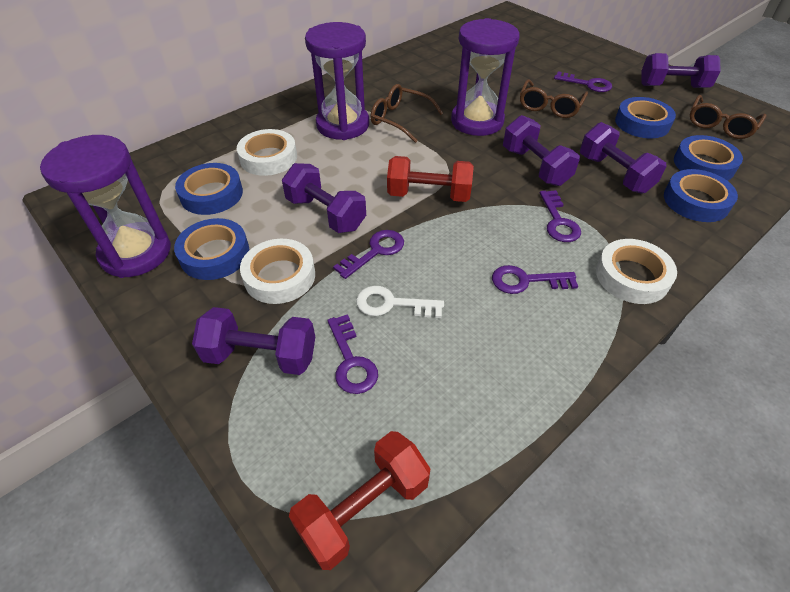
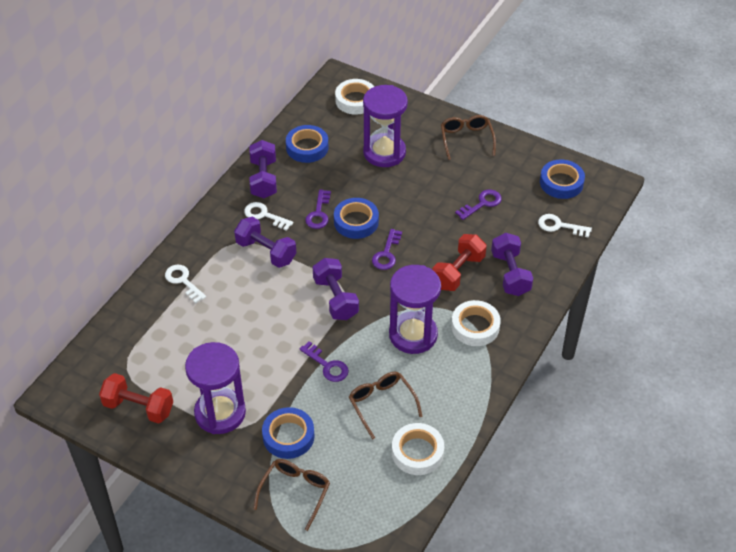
blue tape: [174,218,249,280] [175,163,243,215] [615,97,676,138] [664,169,738,222] [674,135,743,181] = 5 -> [262,407,315,459] [286,125,329,163] [334,198,379,239] [540,159,585,199] = 4
purple dumbbell: [192,307,315,375] [282,163,366,233] [503,115,580,186] [580,122,667,194] [641,53,721,88] = 5 -> [234,217,296,268] [249,140,277,198] [313,258,359,320] [491,233,533,296] = 4
purple key: [327,314,378,394] [333,230,404,279] [492,265,578,294] [540,190,581,242] [554,71,612,92] = 5 -> [300,341,349,382] [305,189,331,229] [372,229,402,270] [455,190,502,220] = 4
white key: [356,286,444,318] = 1 -> [165,265,206,303] [244,202,293,231] [538,214,592,238] = 3

